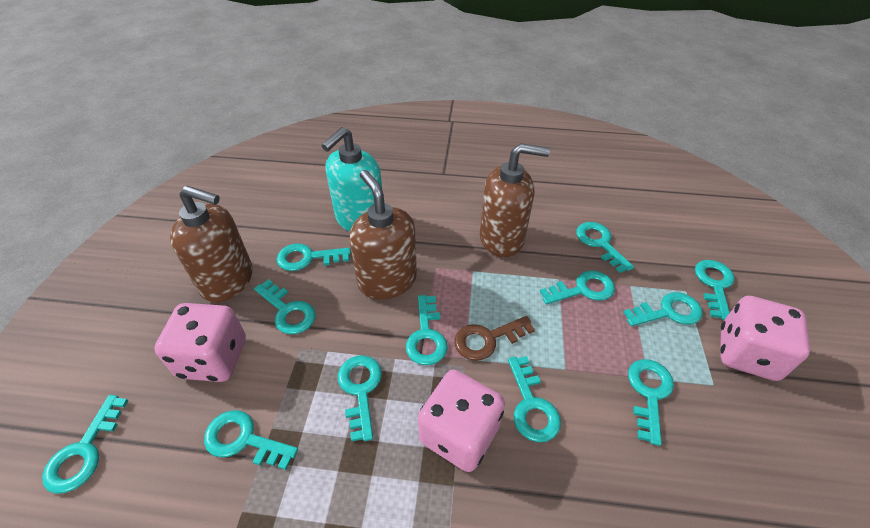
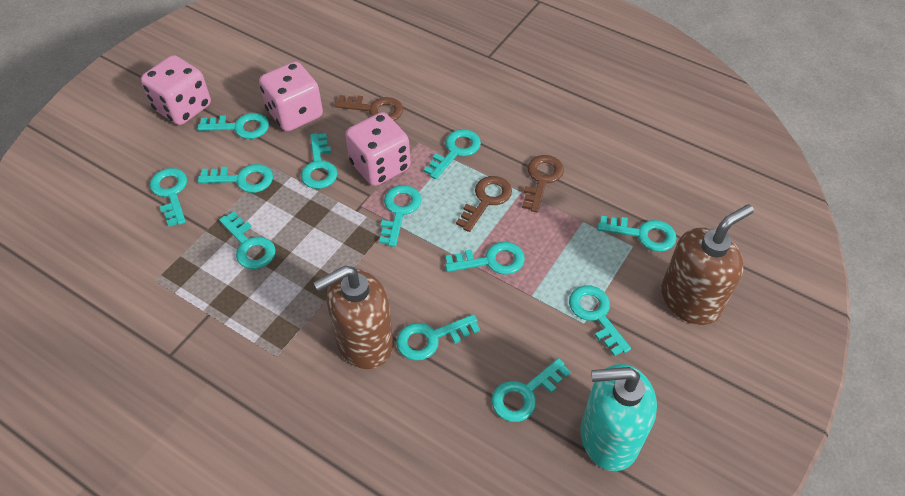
brown key: [454,316,535,361] = 1 -> [334,95,403,121] [456,176,512,232] [522,155,564,212] = 3
brown soap dispenser: [170,185,253,302] [349,170,417,300] [480,143,550,257] = 3 -> [313,266,393,369] [661,204,754,325] = 2

